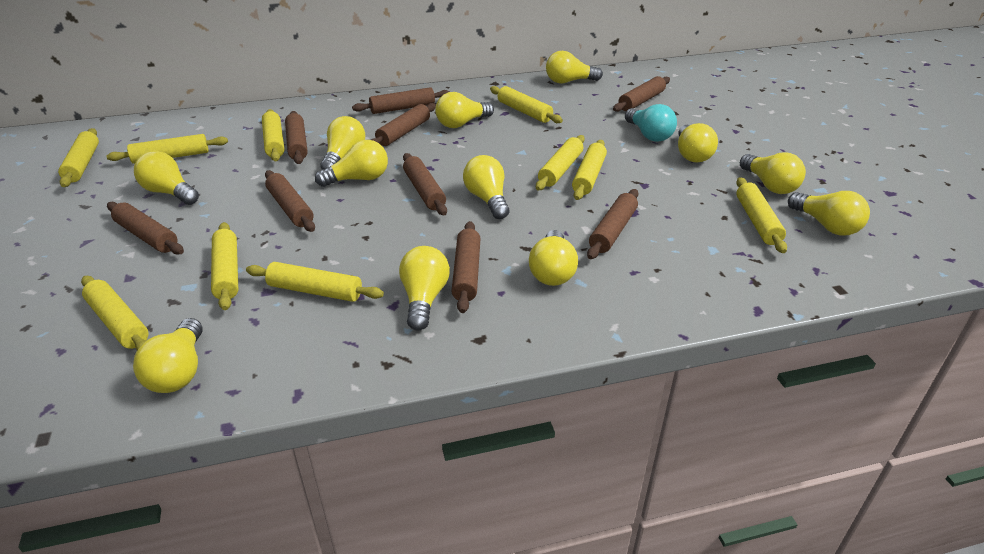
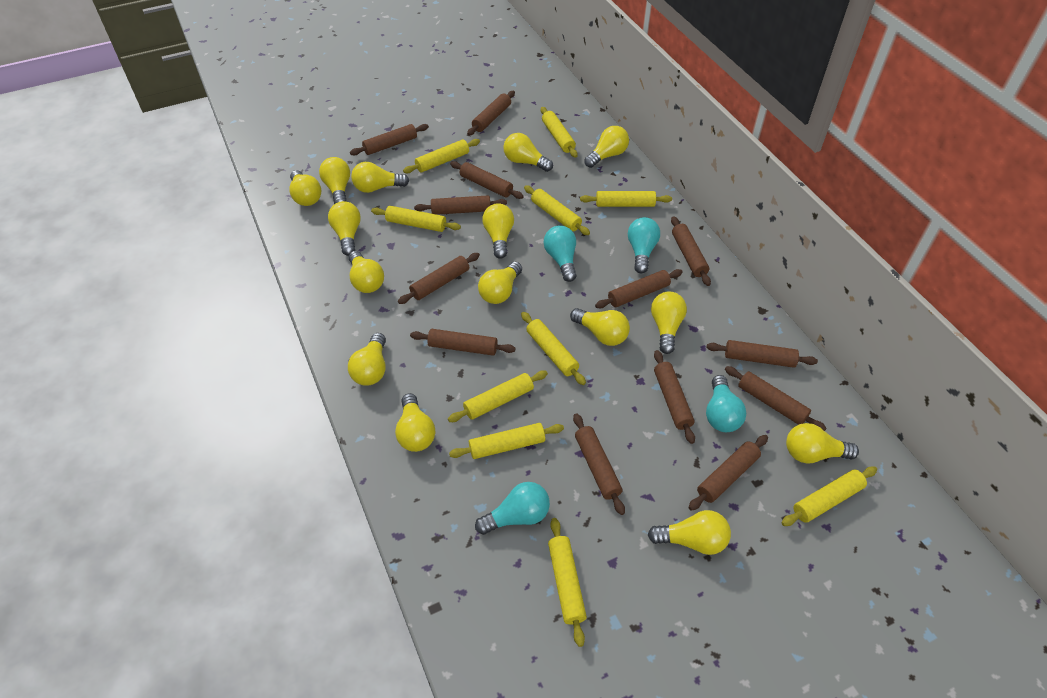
brown rolling pin: [107,202,184,255] [265,170,315,232] [285,111,308,164] [352,87,450,114] [371,103,436,146] [403,153,447,215] [451,221,481,313] [587,189,638,259] [613,76,670,112] = 9 -> [350,124,429,156] [398,253,480,304] [410,329,516,356] [414,196,507,215] [450,161,524,199] [467,91,515,136] [573,413,625,515] [595,269,683,308] [654,350,695,444] [671,216,711,286] [689,435,768,511] [706,340,818,368] [725,366,826,431] = 13
turquoise light bulb: [625,104,677,142] = 1 -> [475,482,550,535] [544,225,577,282] [628,217,660,273] [706,375,746,432] = 4
yellow light bulb: [133,318,202,393] [134,151,199,205] [315,140,388,187] [320,116,365,169] [399,246,450,331] [435,92,494,128] [463,155,509,219] [529,230,578,286] [546,51,603,84] [678,123,718,163] [740,152,806,194] [788,191,870,236] = 12 -> [290,170,321,206] [319,157,350,204] [328,201,361,256] [348,333,386,386] [349,251,384,293] [351,162,409,193] [395,393,435,452] [478,262,522,304] [482,203,514,259] [503,133,553,172] [570,308,630,346] [584,126,629,168] [648,510,731,555] [651,292,687,354] [786,423,859,464] = 15

